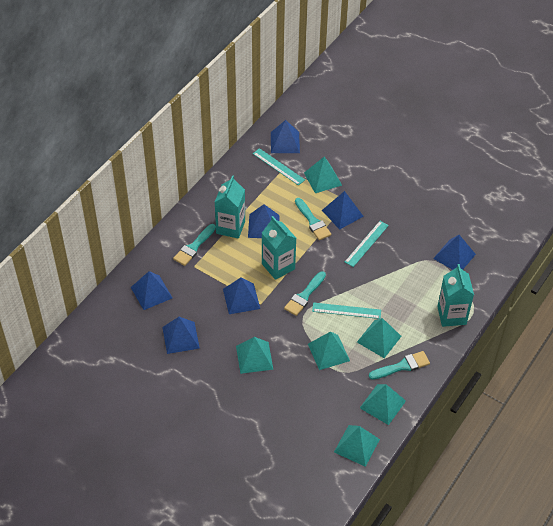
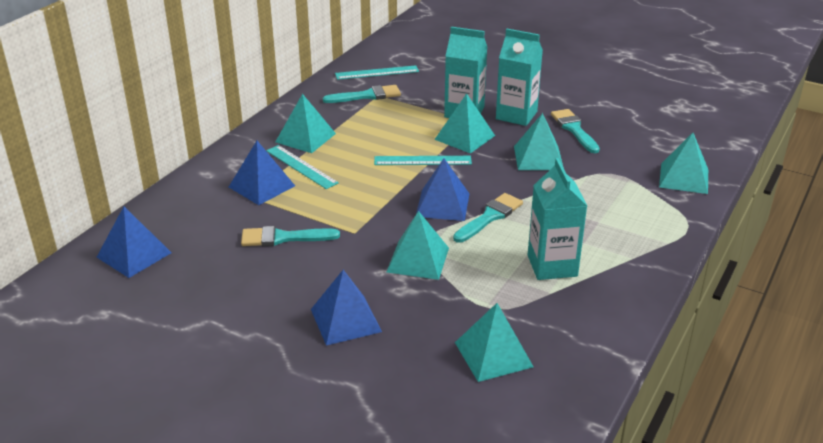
blue pyramid: [131,271,172,310] [162,317,200,354] [223,277,260,314] [248,204,280,238] [271,120,300,153] [322,191,364,230] [433,235,476,270] = 7 -> [97,207,172,278] [229,141,295,205] [311,270,382,346] [416,159,469,221] = 4

